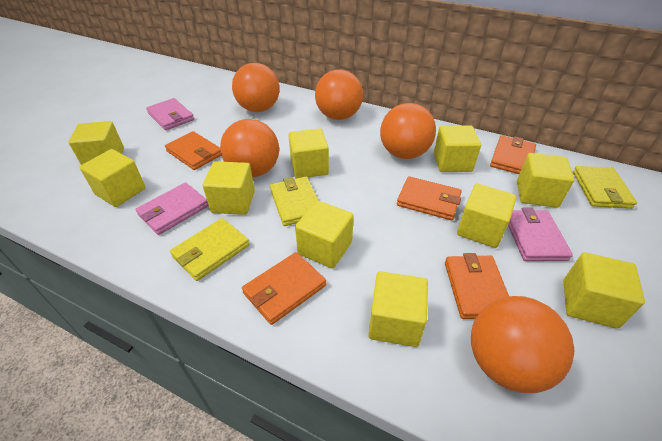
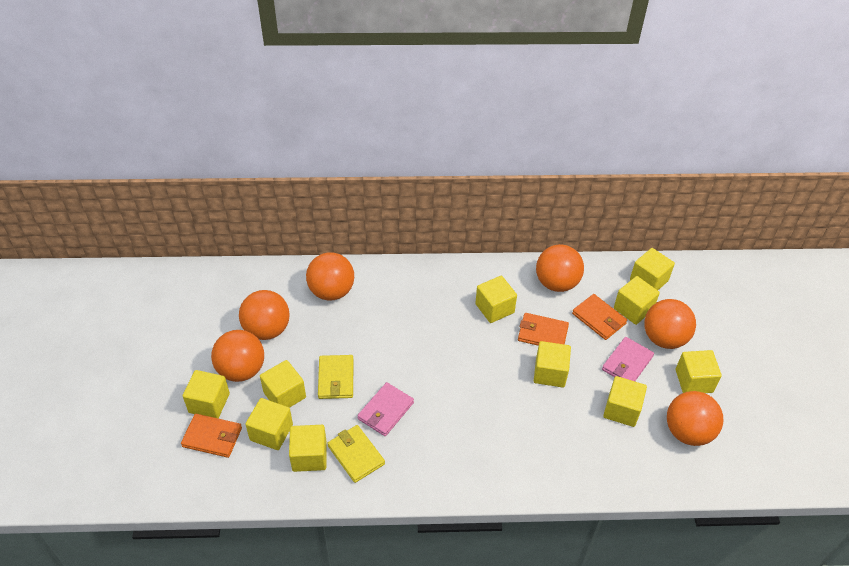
orange ball: [220,119,279,177] [232,63,280,112] [315,69,363,120] [380,103,436,159] [471,296,574,393] = 5 -> [211,330,264,382] [239,290,290,340] [306,252,354,301] [536,244,584,292] [644,299,696,349] [667,391,723,446] = 6
orange wallet: [165,131,221,170] [242,252,326,325] [397,176,462,220] [445,253,509,319] [490,136,536,174] = 5 -> [181,414,242,458] [518,313,569,346] [572,294,627,340] = 3
pink wallet: [135,182,209,235] [146,98,194,130] [508,208,573,261] = 3 -> [357,382,414,436] [602,337,654,381] = 2
yellow wallet: [170,218,250,281] [270,177,319,226] [573,166,637,209] = 3 -> [318,355,354,399] [327,425,385,483] = 2

